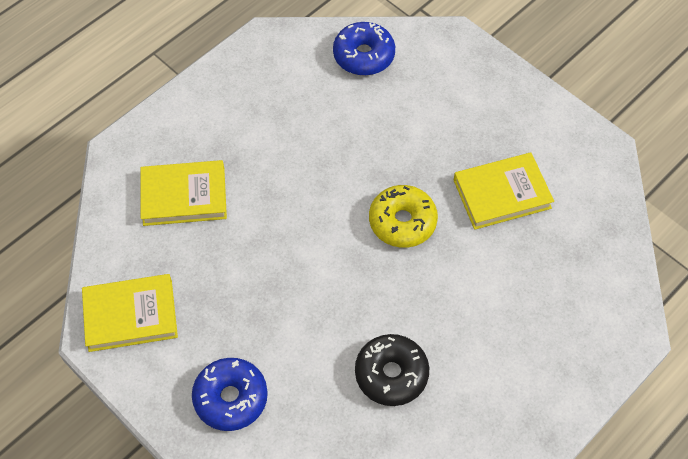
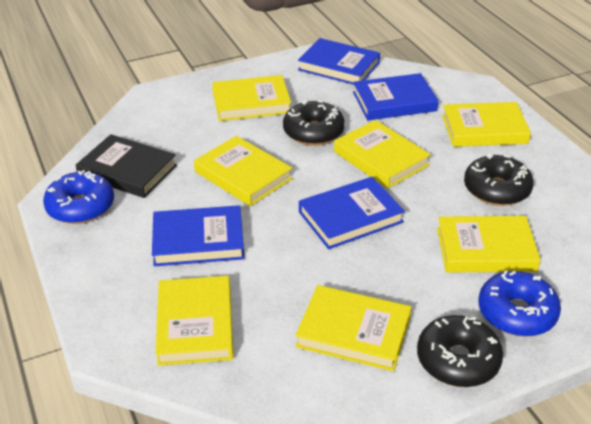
black book: none = 0 -> [76,134,177,198] = 1
black donut: [355,334,429,406] = 1 -> [283,100,345,146] [417,315,503,387] [464,154,534,206] = 3
blue book: none = 0 -> [152,205,245,266] [298,38,380,85] [299,177,405,249] [353,73,439,120] = 4
yellow book: [82,274,178,352] [141,160,227,226] [454,153,554,230] = 3 -> [155,276,233,366] [194,136,293,206] [212,75,291,121] [295,285,411,371] [334,120,431,188] [437,216,541,272] [442,102,531,147] = 7
yellow donut: [369,185,438,248] = 1 -> none = 0

